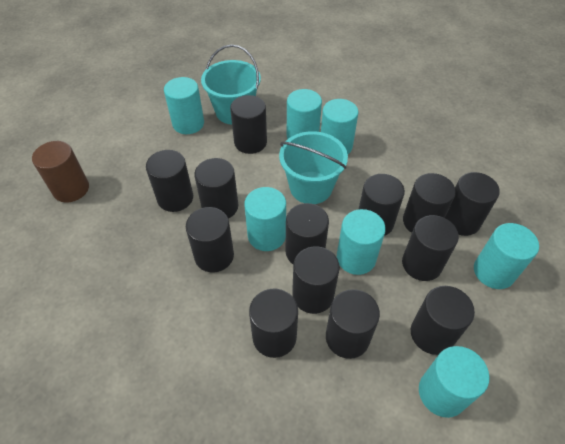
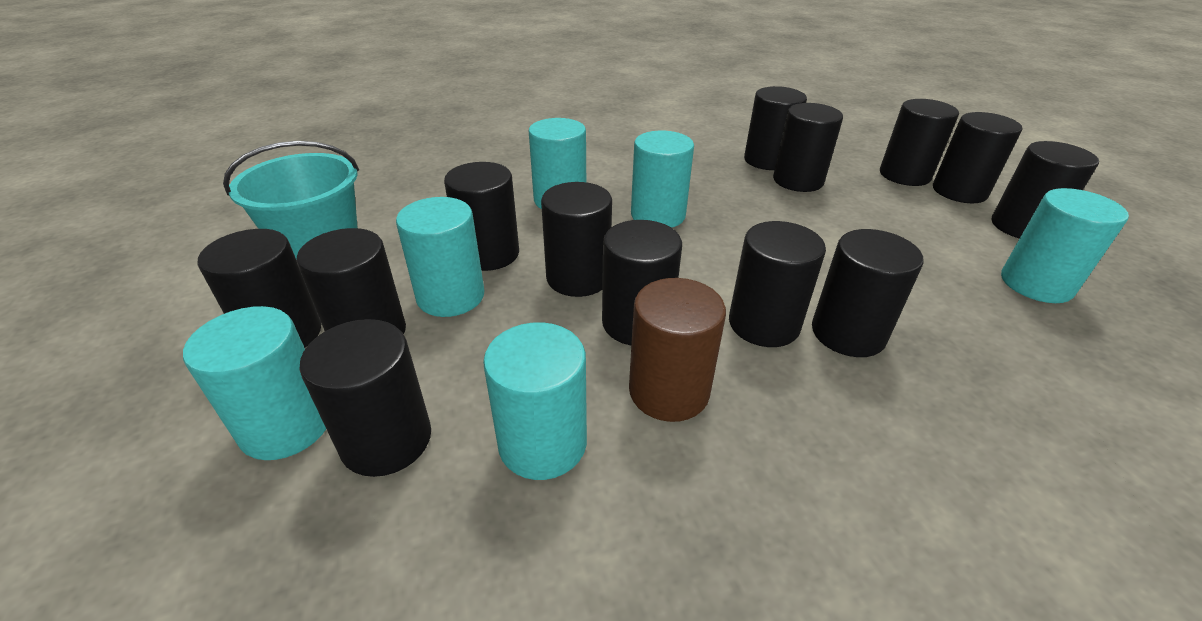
turquoise bucket: [201,45,261,125] [279,131,348,204] = 2 -> [223,141,359,260] = 1
turquoise cylinder: [164,77,204,134] [244,187,286,251] [287,89,322,139] [321,99,358,154] [337,209,386,275] [419,346,490,418] [474,223,539,289] = 7 -> [183,306,326,460] [396,197,485,317] [483,322,587,480] [529,118,586,209] [631,131,694,228] [1001,188,1129,303] = 6

